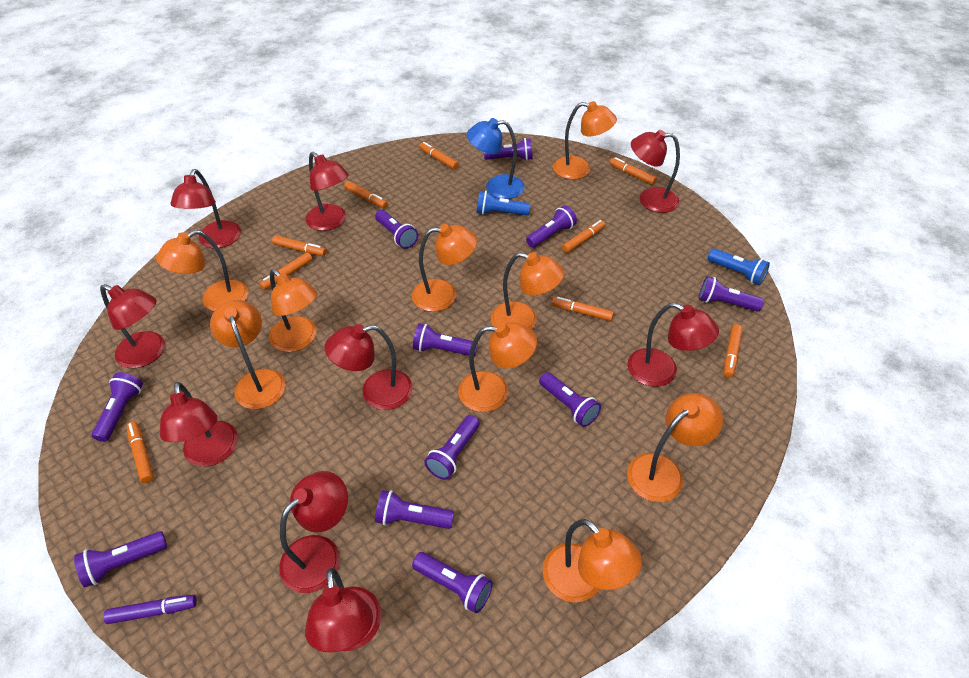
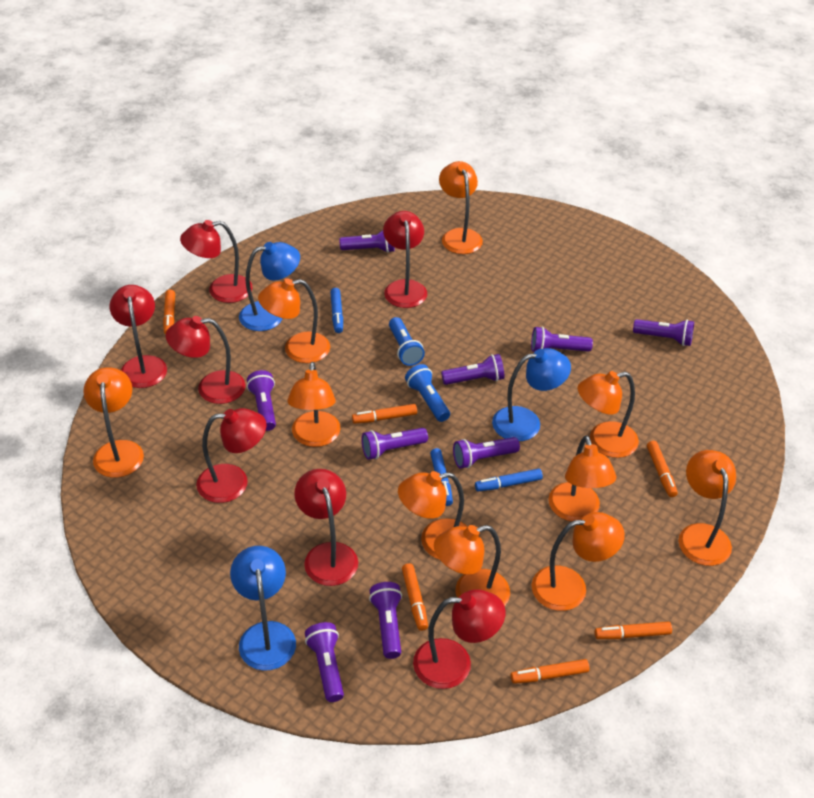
blue lamp: [467,118,525,199] = 1 -> [230,546,296,671] [239,242,300,331] [492,348,571,441] = 3
blue marker: none = 0 -> [330,288,343,333] [430,448,453,506] [475,469,543,491] = 3
orange lamp: [156,230,248,311] [210,300,286,409] [269,269,318,352] [412,224,477,312] [458,322,537,412] [491,252,564,330] [543,519,642,602] [553,101,617,180] [627,393,723,502] = 9 -> [83,367,144,478] [258,278,330,363] [287,362,340,447] [398,471,468,560] [434,525,510,606] [439,161,483,254] [532,512,625,611] [549,435,616,521] [578,371,639,458] [678,450,736,566] = 10
orange marker: [126,421,154,483] [260,252,313,290] [272,235,327,256] [344,181,388,208] [419,142,459,170] [551,297,614,321] [562,220,605,253] [609,157,657,185] [724,324,743,378] = 9 -> [163,290,175,335] [352,404,417,424] [402,563,428,631] [511,659,589,684] [595,622,672,639] [647,441,678,497] = 6
purple flashlight: [74,531,167,587] [91,372,143,442] [375,210,418,249] [375,490,454,529] [412,552,493,613] [413,323,478,356] [425,415,480,480] [484,138,533,161] [526,205,577,248] [539,372,601,427] [699,276,764,311] = 11 -> [247,370,276,431] [305,622,344,702] [340,230,395,253] [362,428,428,460] [369,582,402,659] [441,354,504,385] [453,437,520,468] [531,326,593,352] [633,319,694,346] = 9
purple marker: [103,595,197,624] = 1 -> none = 0
red lamp: [100,284,165,368] [160,382,238,467] [170,169,241,248] [279,471,348,593] [305,568,381,652] [306,152,349,231] [325,324,413,410] [628,303,719,387] [631,130,680,213] = 9 -> [110,285,167,388] [166,316,246,404] [180,220,252,303] [196,408,266,503] [294,469,358,586] [383,211,427,308] [413,589,505,689] = 7

